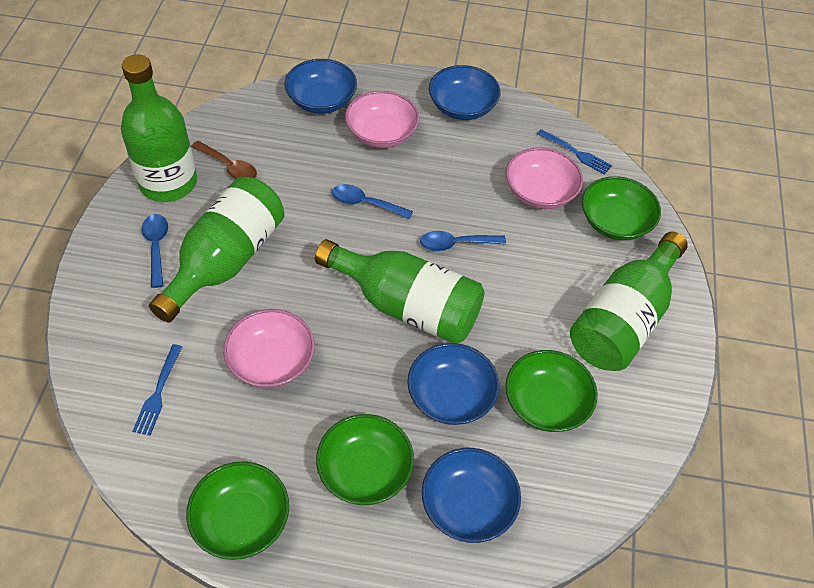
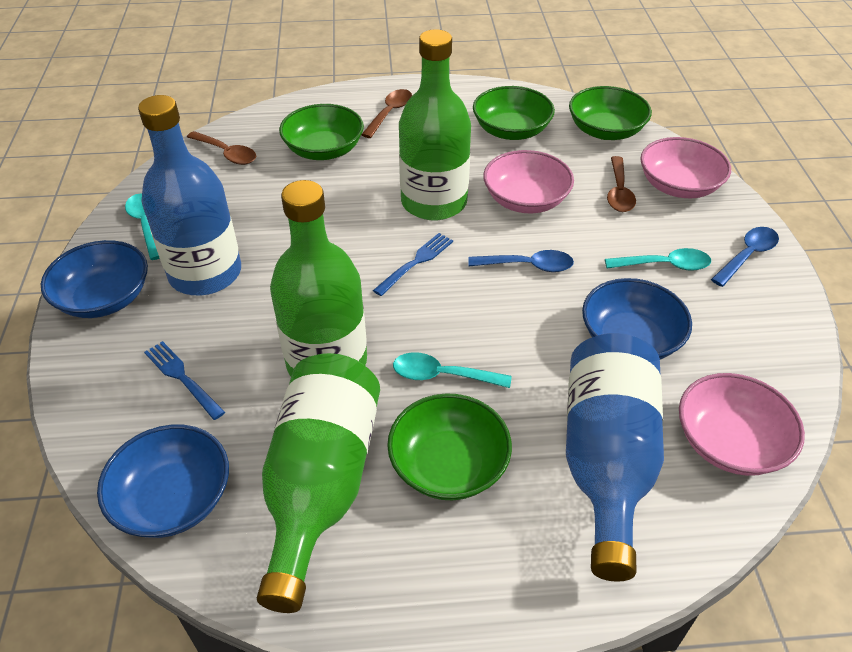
blue bottle: none = 0 -> [138,95,241,295] [566,333,664,582] = 2
blue bowl: [285,59,357,114] [407,343,499,425] [422,448,521,543] [429,65,501,120] = 4 -> [41,240,148,318] [97,424,229,538] [582,278,692,360] = 3
blue spoon: [142,214,168,288] [332,184,413,219] [420,231,506,251] = 3 -> [468,250,574,272] [711,227,779,287] = 2
brown spoon: [191,141,257,179] = 1 -> [187,131,256,165] [361,89,412,138] [607,156,636,212] = 3
green bottle: [121,54,197,202] [149,176,285,323] [315,239,484,343] [570,232,688,371] = 4 -> [257,353,380,613] [270,180,367,376] [399,29,471,220] = 3
turquoise spoon: none = 0 -> [125,194,160,260] [393,352,511,388] [605,248,711,271] = 3

